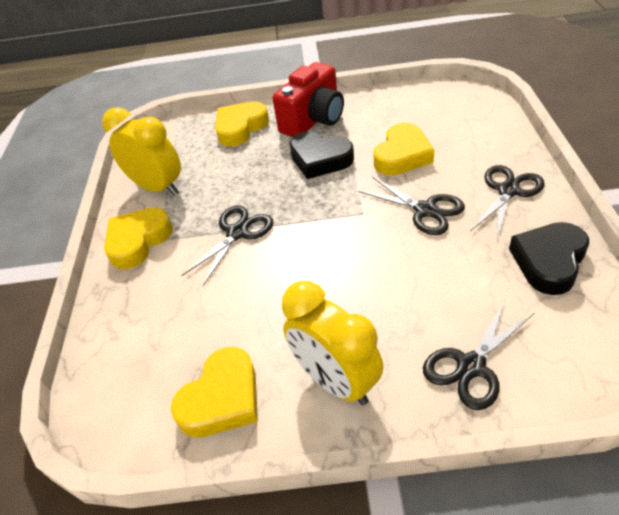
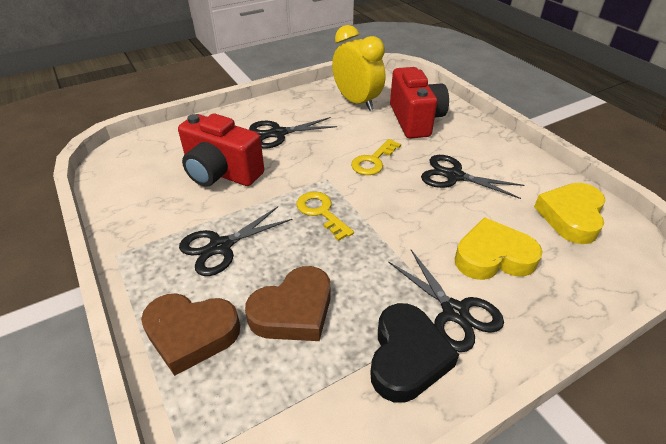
black heart: [289,132,354,179] [509,222,589,295] = 2 -> [370,303,459,403] = 1
brown heart: none = 0 -> [141,294,240,376] [245,266,331,341] = 2
red camera: [273,62,344,137] = 1 -> [178,113,264,187] [390,67,449,139] = 2
yellow clock: [102,107,181,196] [282,281,383,405] = 2 -> [332,25,385,111] = 1
yellow heart: [104,208,173,269] [171,347,258,437] [215,101,269,146] [373,123,434,175] = 4 -> [455,217,543,280] [534,183,606,244] = 2
yellow key: none = 0 -> [296,191,354,241] [351,139,401,175] = 2

